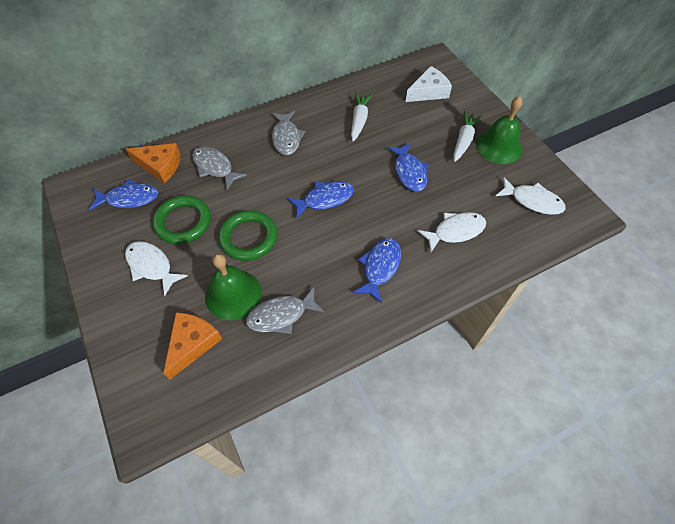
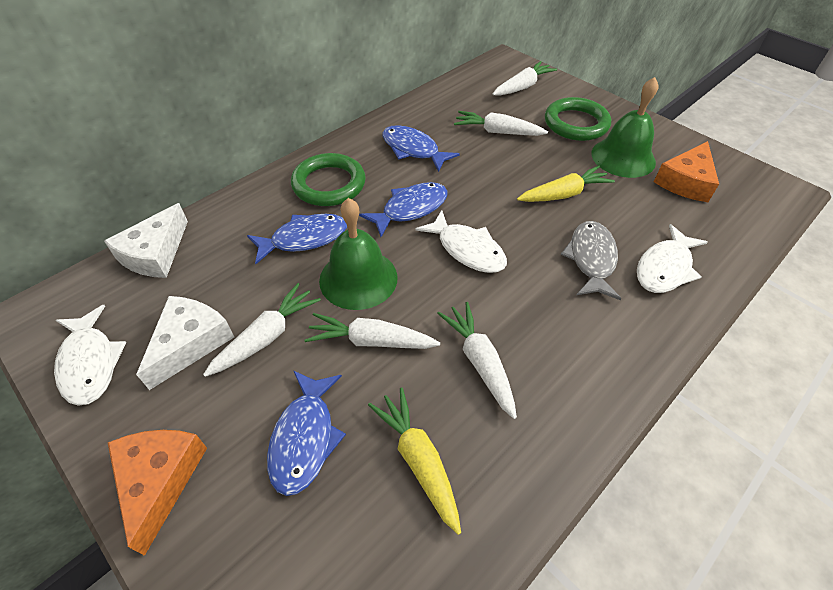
grey fish: [192,146,247,190] [246,287,325,334] [272,111,305,155] = 3 -> [561,221,621,300] = 1
white carrot: [351,92,373,142] [454,111,482,162] = 2 -> [203,283,321,377] [305,313,440,349] [437,302,517,419] [454,111,548,136] [493,61,557,96] = 5
white cheese: [406,66,452,102] = 1 -> [104,203,188,278] [136,296,234,390] = 2
yellow carrot: none = 0 -> [368,388,461,535] [517,166,615,202] = 2

